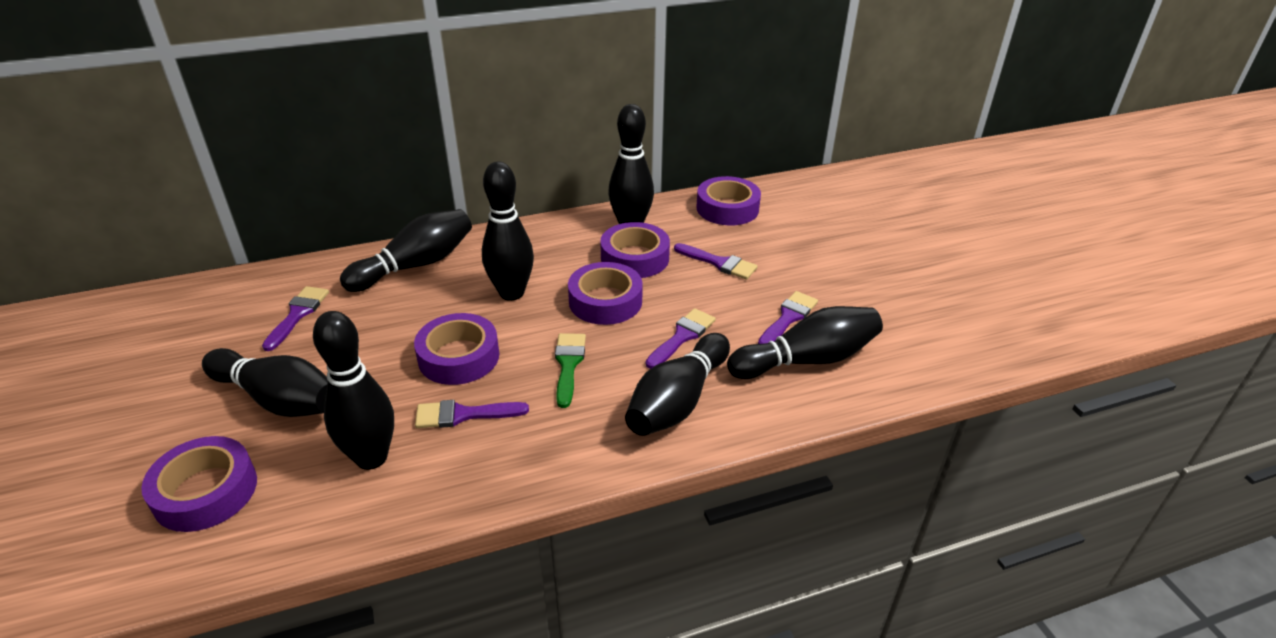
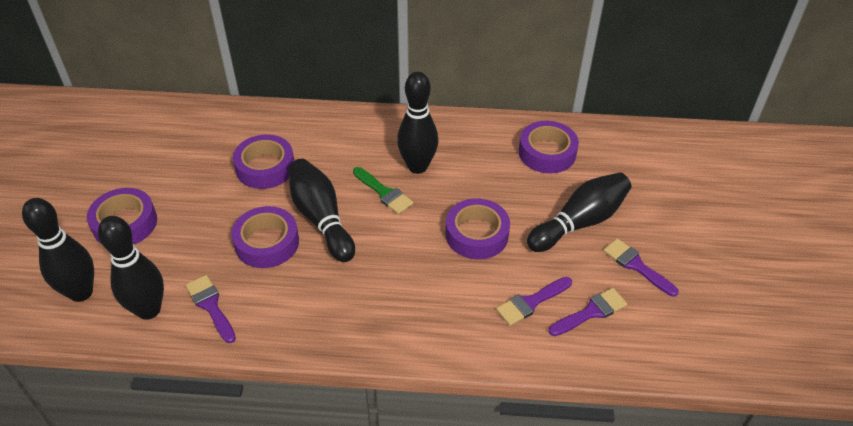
black bowling pin: [202,348,328,417] [313,311,394,470] [340,209,472,292] [482,162,534,301] [608,104,654,224] [625,333,730,436] [727,306,883,379] = 7 -> [22,198,94,302] [98,216,164,320] [289,159,355,262] [397,72,438,174] [527,172,632,252] = 5
purple brush: [262,286,329,351] [415,400,529,428] [646,308,716,369] [674,243,758,279] [758,291,818,344] = 5 -> [186,275,236,343] [496,277,572,326] [549,288,627,336] [603,238,679,297] = 4

